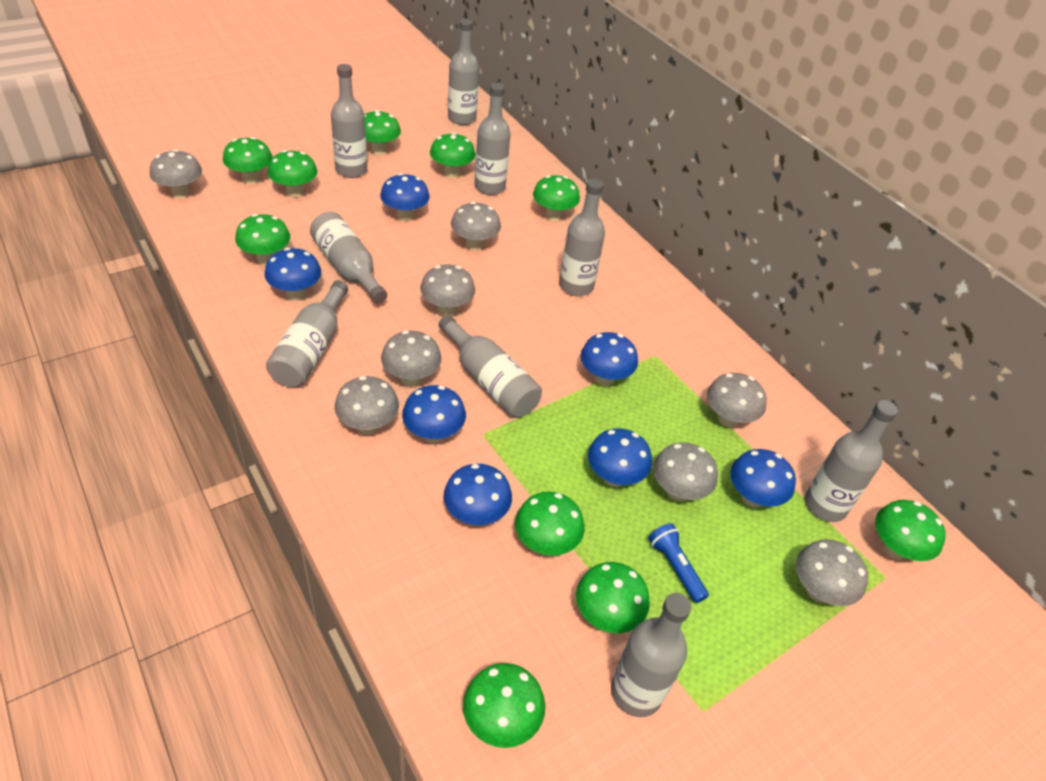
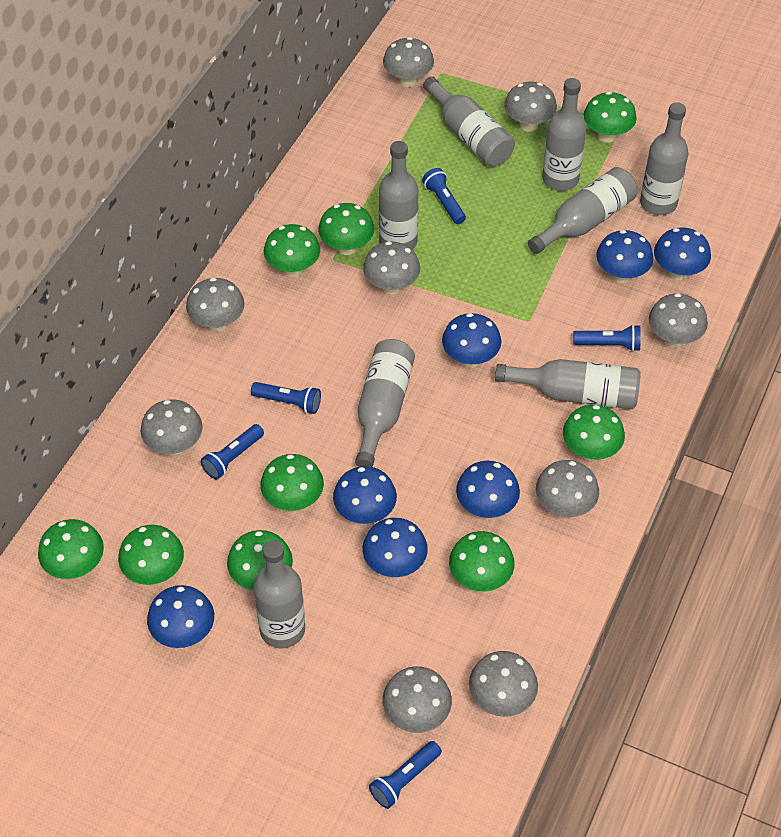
blue flashlight: [648,523,709,603] = 1 -> [201,424,264,479] [251,382,321,414] [369,741,442,809] [422,168,466,224] [573,324,641,351] = 5
green mushroom: [223,137,272,184] [235,214,290,265] [268,150,317,197] [364,110,401,155] [430,132,475,178] [463,663,545,748] [515,492,584,556] [533,175,580,221] [576,562,650,633] [875,500,946,561] = 10 -> [38,519,104,579] [118,525,184,585] [227,530,293,590] [260,454,324,511] [264,224,320,277] [318,203,374,255] [449,531,515,591] [563,405,625,461] [583,92,637,143] = 9
grey bottle: [266,280,348,387] [310,212,387,303] [331,64,367,178] [439,315,542,418] [448,19,479,125] [475,83,510,195] [559,179,605,296] [611,593,692,717] [805,400,898,522] = 9 -> [254,540,305,648] [355,339,415,467] [379,141,419,249] [423,76,515,167] [495,359,641,409] [528,167,637,254] [542,78,586,191] [640,103,689,215] = 8
grey mushroom: [150,149,202,198] [335,376,399,435] [381,331,441,386] [420,264,475,316] [451,202,501,251] [653,442,718,501] [707,373,767,427] [796,539,868,606] = 8 -> [141,399,203,455] [186,278,244,331] [363,241,420,295] [382,666,452,733] [383,37,434,87] [469,651,538,717] [504,82,557,132] [536,460,599,517] [649,293,708,347] = 9

